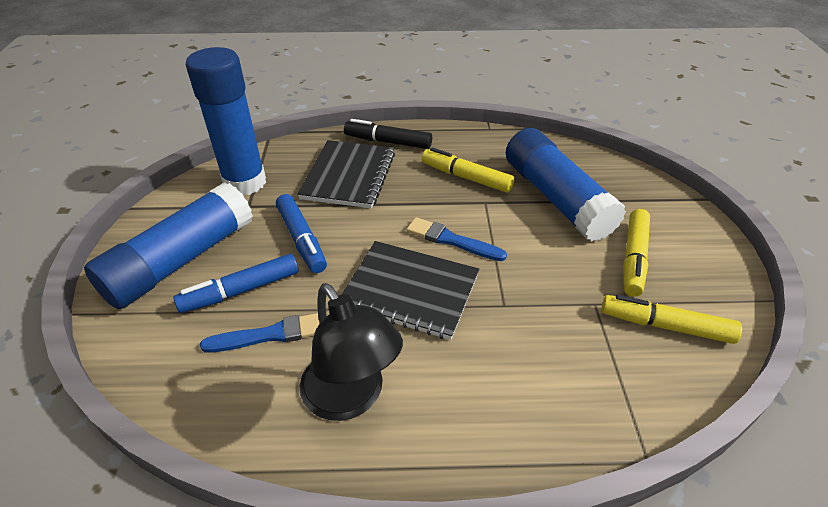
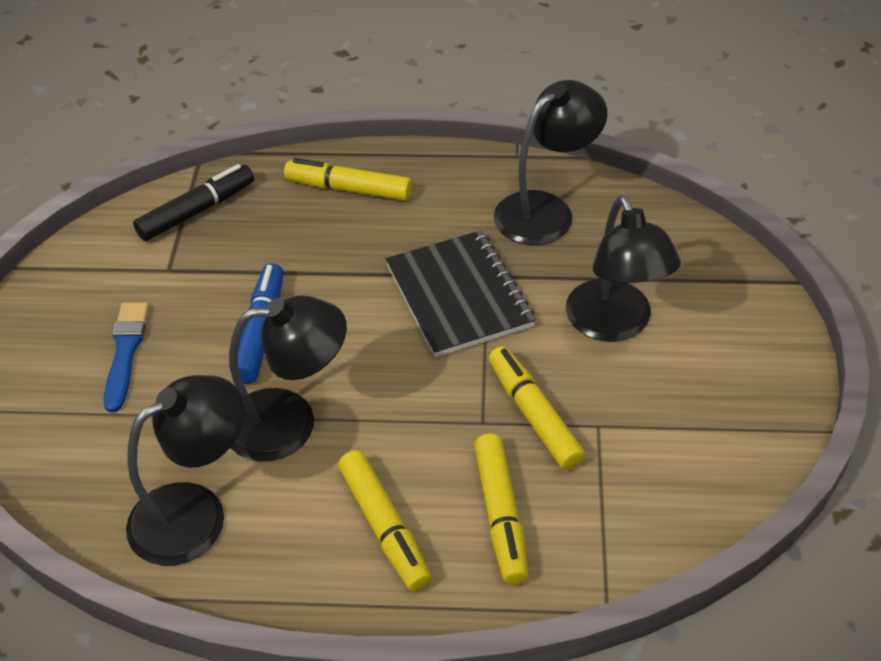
black lamp: [300,283,403,421] = 1 -> [126,375,244,566] [229,295,347,462] [494,80,608,245] [566,196,681,342] = 4
black notebook: [298,140,395,208] [342,241,479,340] = 2 -> [386,230,536,357] = 1
blue brush: [200,313,320,353] [406,217,507,261] = 2 -> [103,302,149,412] = 1
blue glue stick: [84,182,253,309] [186,47,266,195] [506,128,626,242] = 3 -> none = 0
blue marker: [173,254,299,313] [276,194,327,273] = 2 -> [238,263,284,384] = 1
yellow marker: [422,147,514,193] [602,295,742,344] [623,209,650,297] = 3 -> [284,158,412,201] [338,450,431,591] [474,434,529,585] [489,346,585,470] = 4

